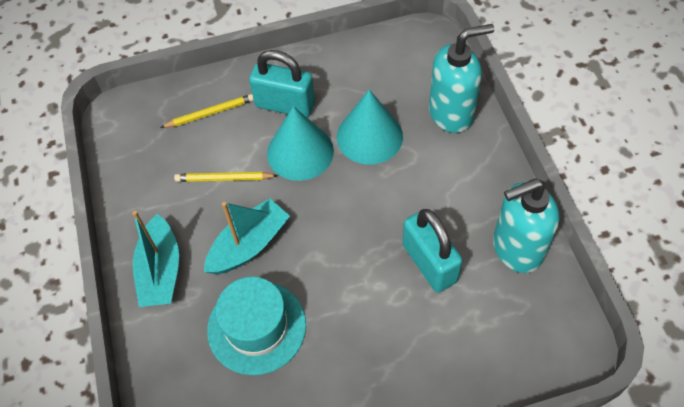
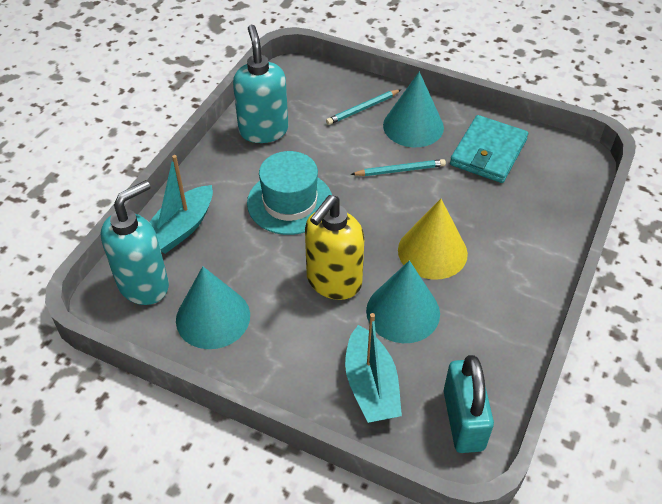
turquoise cone: [267,106,334,181] [337,90,403,165] = 2 -> [176,266,250,349] [366,260,440,343] [383,72,444,147] = 3
turquoise padlock: [249,50,315,117] [403,209,463,293] = 2 -> [444,355,494,453] = 1
turquoise pencil: none = 0 -> [326,89,401,125] [350,159,446,176] = 2
turquoise wallet: none = 0 -> [450,115,528,183] = 1
yellow cone: none = 0 -> [398,199,468,280] = 1
yellow pencil: [160,94,254,128] [174,172,278,182] = 2 -> none = 0
yellow soap dispenser: none = 0 -> [305,195,364,300] = 1

